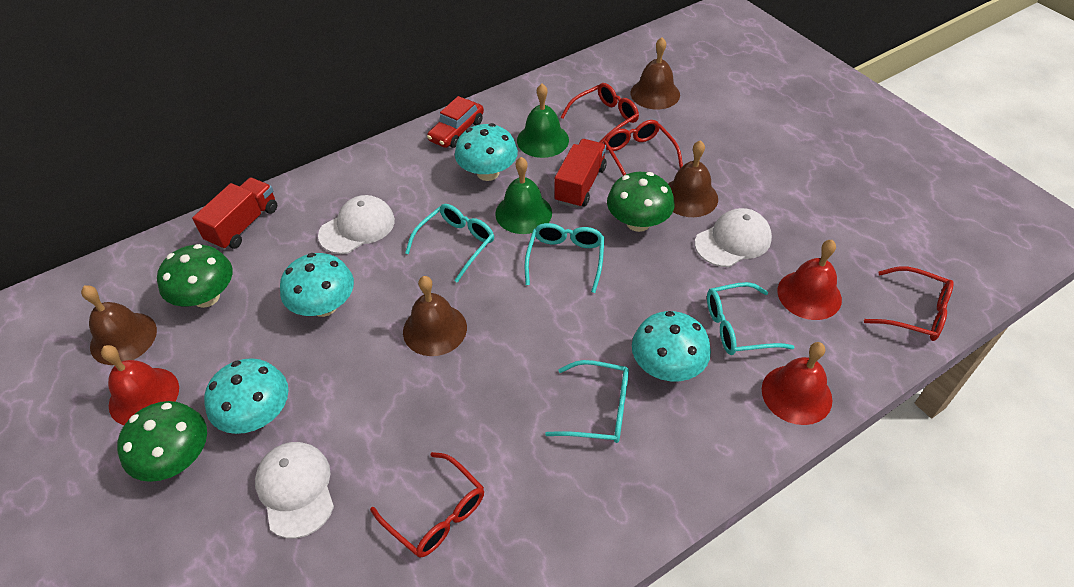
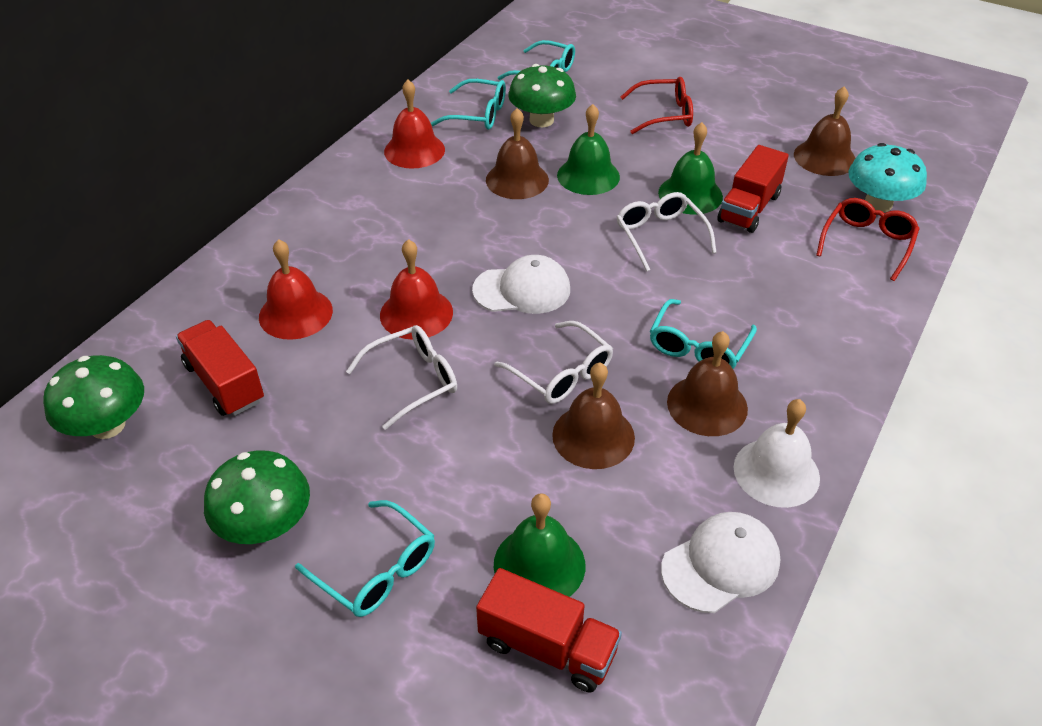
green bell: [495,157,552,234] [517,84,569,158] = 2 -> [494,493,585,597] [557,104,620,195] [658,122,723,215] = 3
red car: [427,96,484,148] = 1 -> none = 0
red glasses: [370,452,484,558] [560,83,639,143] [604,120,683,176] [864,267,954,341] = 4 -> [620,77,693,134] [816,198,920,281] = 2
red truck: [192,178,277,250] [555,139,607,208] = 2 -> [176,320,264,416] [476,568,622,693] [717,145,789,233] = 3
turquoise mushroom: [204,358,289,434] [280,253,354,317] [455,123,518,181] [632,311,711,381] = 4 -> [848,143,927,212] = 1
white bell: none = 0 -> [734,399,820,508] = 1
white cap: [255,442,334,539] [318,195,395,254] [695,208,772,267] = 3 -> [472,255,570,314] [661,512,780,613] = 2
white glasses: none = 0 -> [346,325,457,430] [494,321,613,404] [617,192,717,272] = 3

